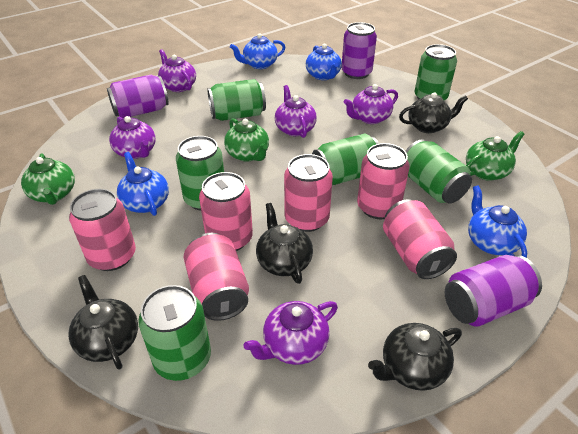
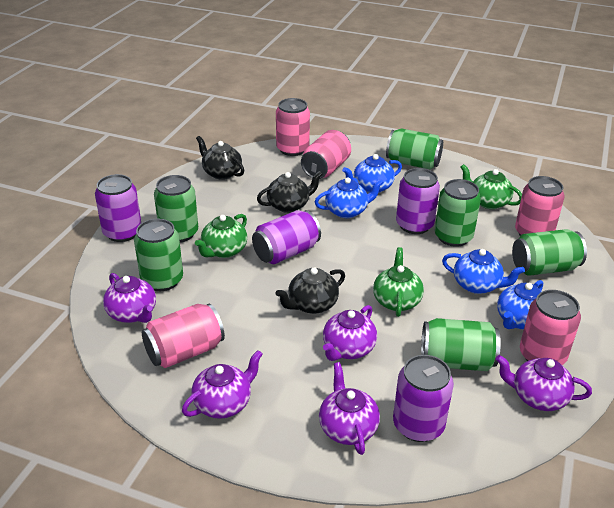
black teapot: [68,275,138,370] [256,203,313,284] [368,323,462,391] [399,92,468,133] = 4 -> [196,136,244,180] [257,171,323,213] [276,267,345,314] = 3
pink can: [69,189,136,271] [183,233,249,321] [199,172,253,251] [284,154,333,232] [357,143,410,219] [383,199,457,279] = 6 -> [142,303,225,368] [276,98,310,156] [301,130,351,179] [515,176,565,236] [520,290,581,365] = 5
purple can: [107,75,169,119] [341,22,377,79] [445,255,542,327] = 3 -> [95,174,141,242] [252,210,321,264] [393,355,454,442] [396,168,440,234] = 4

